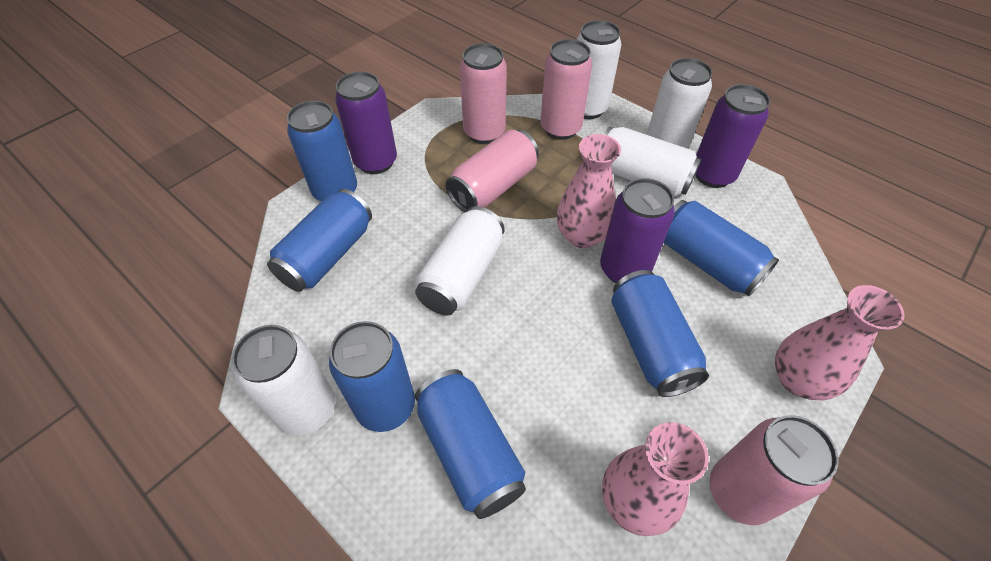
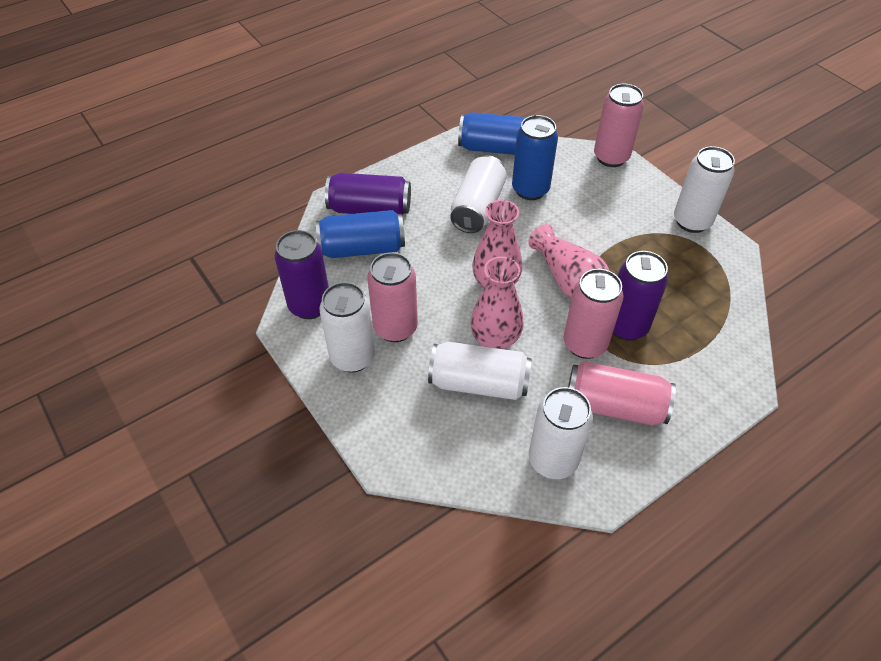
blue can: [267,189,372,292] [287,101,357,201] [329,321,415,432] [415,369,526,519] [611,270,709,397] [664,200,779,297] = 6 -> [316,210,405,258] [458,112,527,155] [512,115,558,200] = 3

